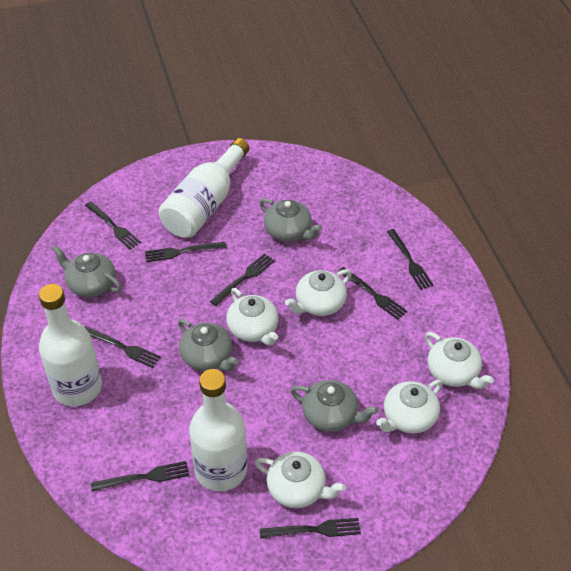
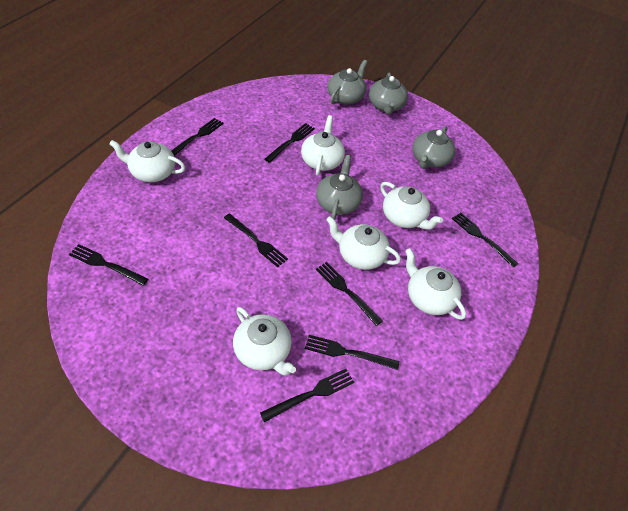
white bottle: [39,284,102,406] [159,138,250,238] [189,369,247,491] = 3 -> none = 0
white teapot: [226,288,278,346] [255,451,346,508] [285,269,352,316] [376,380,443,433] [425,332,494,389] = 5 -> [109,140,186,182] [233,307,296,375] [301,115,345,176] [326,216,401,270] [380,182,443,230] [405,248,466,320] = 6

